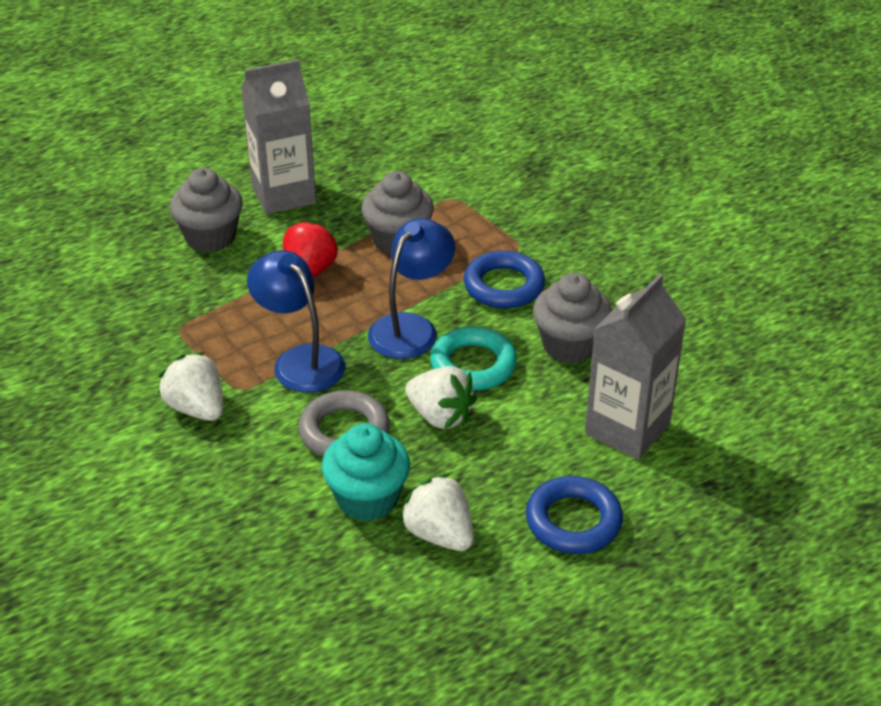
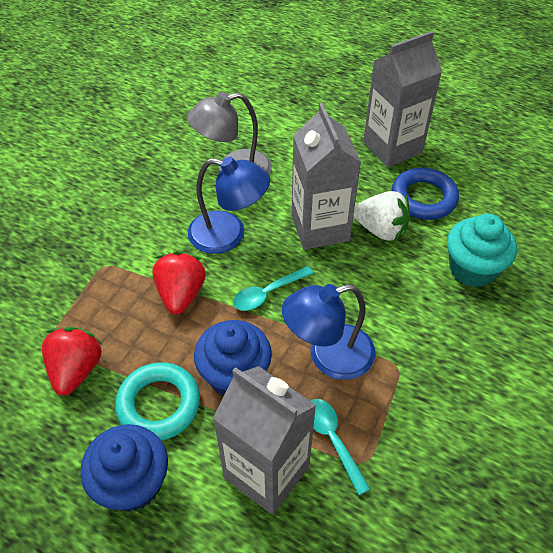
blue cupcake: none = 0 -> [80,424,168,512] [194,320,272,396] = 2
blue ring: [464,250,545,308] [526,476,623,554] = 2 -> [392,167,459,220] = 1
grey carton: [241,59,316,214] [585,274,686,460] = 2 -> [213,366,316,515] [291,103,361,250] [363,31,442,167] = 3
grey cupcake: [170,168,243,252] [361,171,434,255] [533,273,612,363] = 3 -> none = 0
grey lamp: none = 0 -> [187,92,272,174] = 1
grey ring: [298,390,390,457] = 1 -> none = 0
red strawberry: [283,219,339,277] = 1 -> [42,327,103,396] [152,251,206,314] = 2
turquoise spoon: none = 0 -> [233,266,314,311] [311,399,370,495] = 2
white strawberry: [158,352,223,421] [399,474,474,551] [405,366,477,429] = 3 -> [353,191,410,241] = 1

